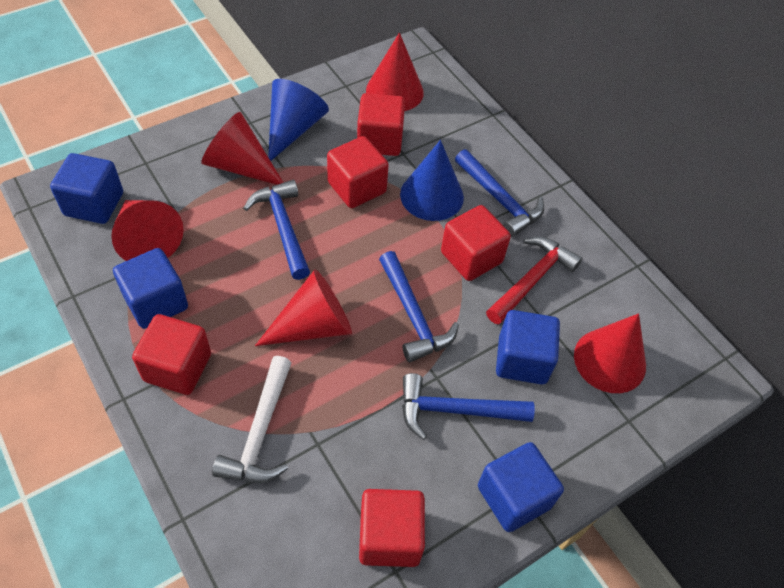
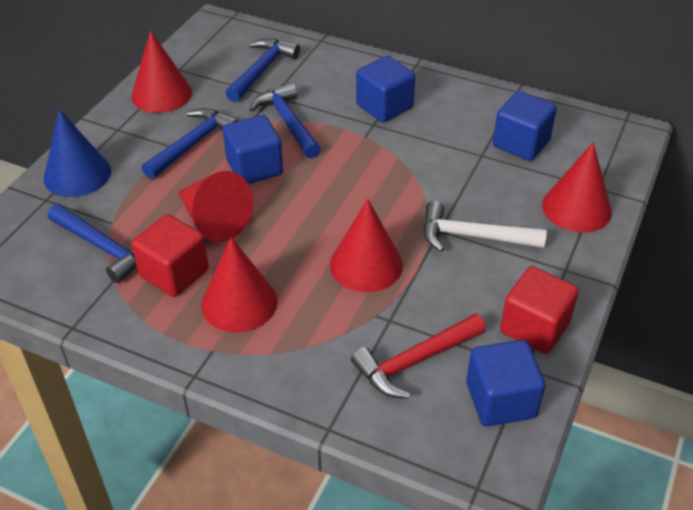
blue cone: [268,79,329,161] [400,140,464,221] = 2 -> [44,109,111,197] = 1
red cube: [132,314,211,395] [327,136,389,208] [357,93,405,156] [359,489,425,567] [441,205,511,281] = 5 -> [132,214,209,297] [500,266,579,354] = 2

